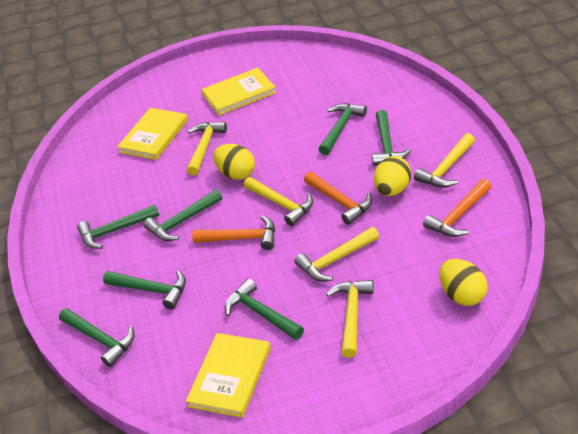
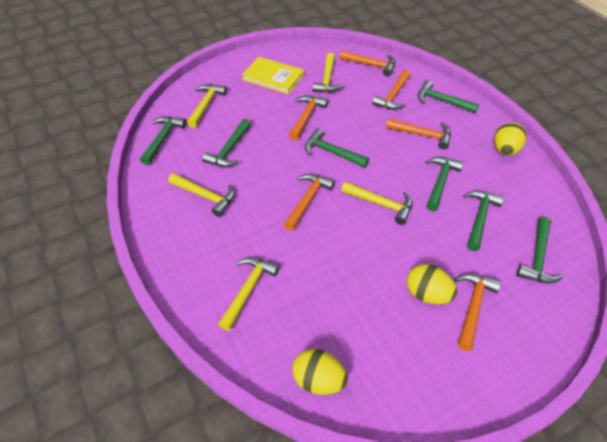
orange hammer: [192,215,275,250] [304,172,372,225] [423,178,492,237] = 3 -> [284,173,335,230] [289,95,328,140] [339,50,395,77] [372,70,410,110] [386,118,451,150] [455,273,501,351] = 6
yellow book: [117,108,188,160] [186,333,271,418] [202,68,276,115] = 3 -> [242,57,304,94] = 1

